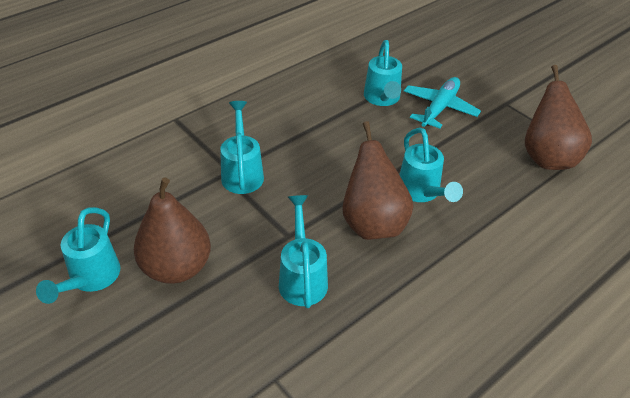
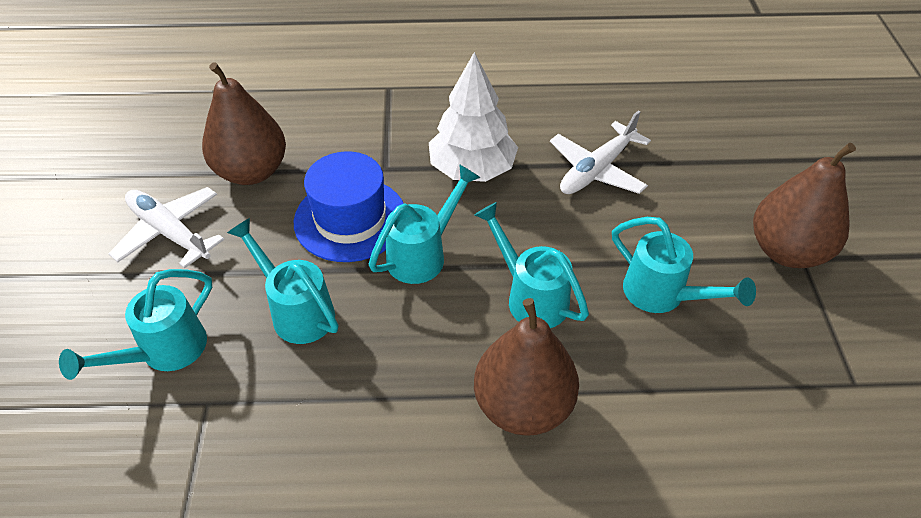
blue hat: none = 0 -> [294,151,404,262] = 1
turquoise plane: [404,77,481,129] = 1 -> none = 0
white plane: none = 0 -> [109,187,224,269] [550,110,651,194] = 2
white tree: none = 0 -> [429,52,518,182] = 1

